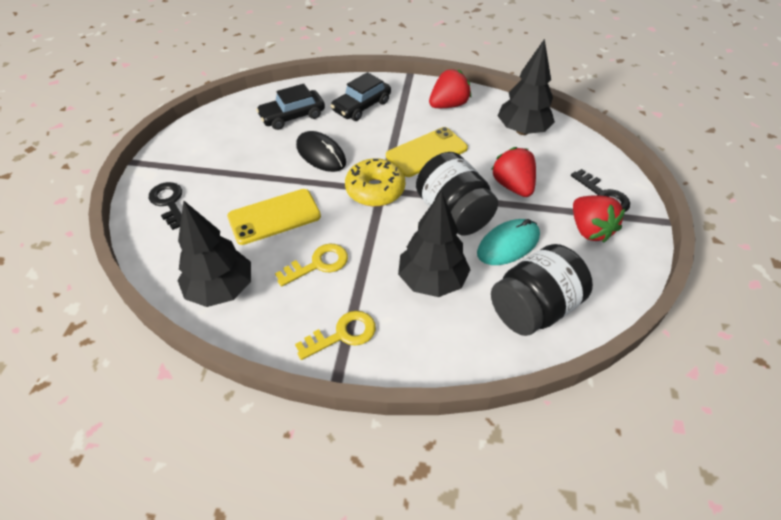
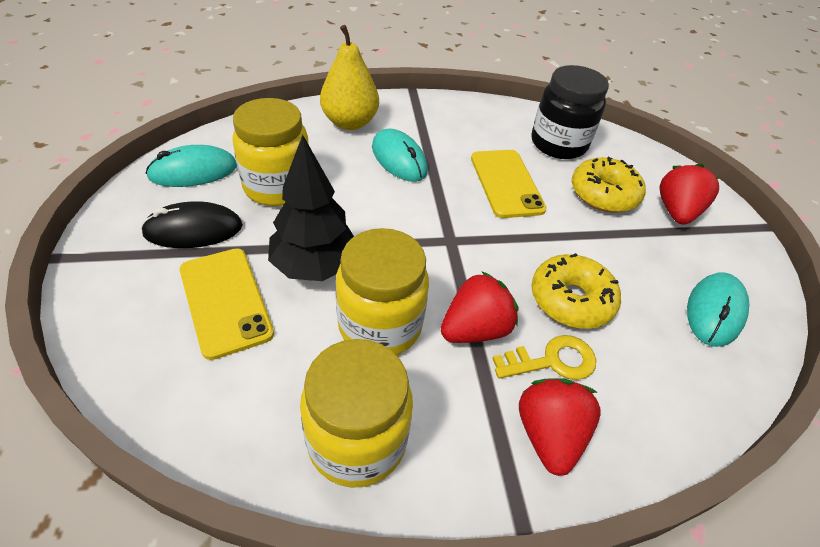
black car: [256,84,325,130] [331,72,391,121] = 2 -> none = 0
black jar: [416,152,498,235] [491,244,593,336] = 2 -> [532,65,609,159] = 1
black key: [149,182,182,230] [571,169,630,212] = 2 -> none = 0
black tree: [177,201,251,307] [398,191,470,297] [498,39,555,135] = 3 -> [268,135,354,281] = 1
turquoise mouse: [477,219,540,265] = 1 -> [146,145,237,187] [372,129,428,182] [687,272,750,347] = 3
yellow donut: [345,158,405,206] = 1 -> [531,253,621,329] [572,157,646,213] = 2
yellow jar: none = 0 -> [232,98,309,206] [300,339,413,487] [336,228,429,355] = 3
yellow key: [275,244,348,287] [295,311,376,360] = 2 -> [492,335,596,380] = 1
yellow pear: none = 0 -> [320,25,379,130] = 1

